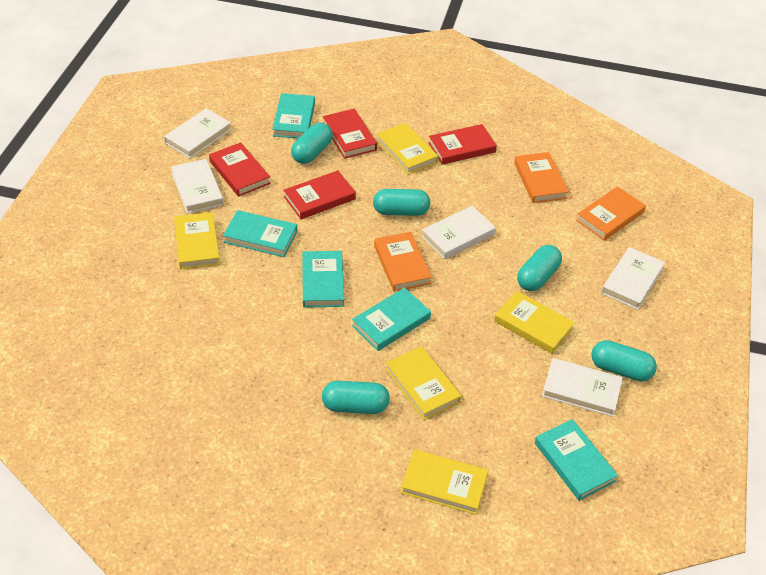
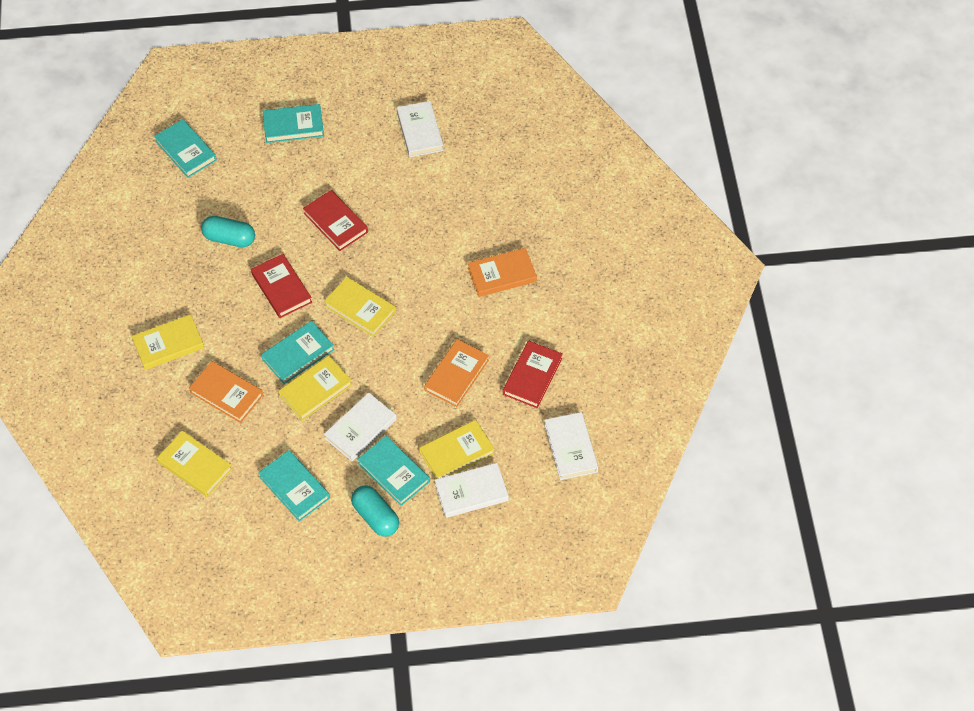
red book: [209,142,271,197] [284,170,356,219] [323,109,377,159] [428,124,497,165] = 4 -> [251,254,312,318] [303,190,368,251] [503,340,563,408] = 3
turquoise capsule: [291,123,333,164] [322,381,390,414] [373,189,430,216] [517,245,562,291] [591,340,657,381] = 5 -> [201,216,255,248] [351,486,399,537] = 2
white book: [164,108,232,158] [171,159,224,214] [422,206,496,259] [542,358,623,417] [601,247,665,310] = 5 -> [324,392,397,461] [397,101,443,157] [435,463,509,518] [544,412,598,480] = 4

